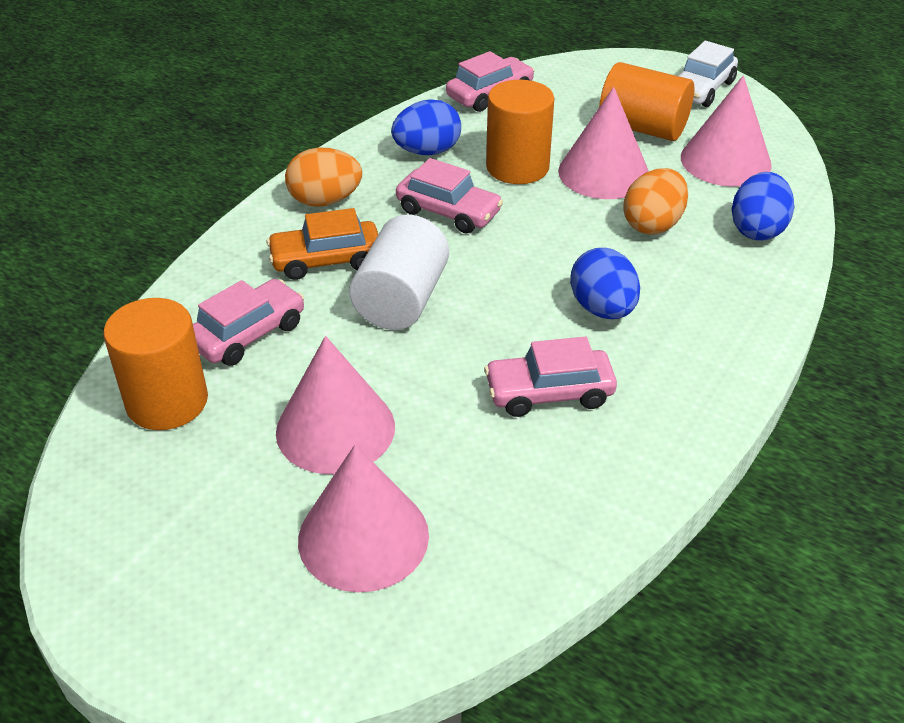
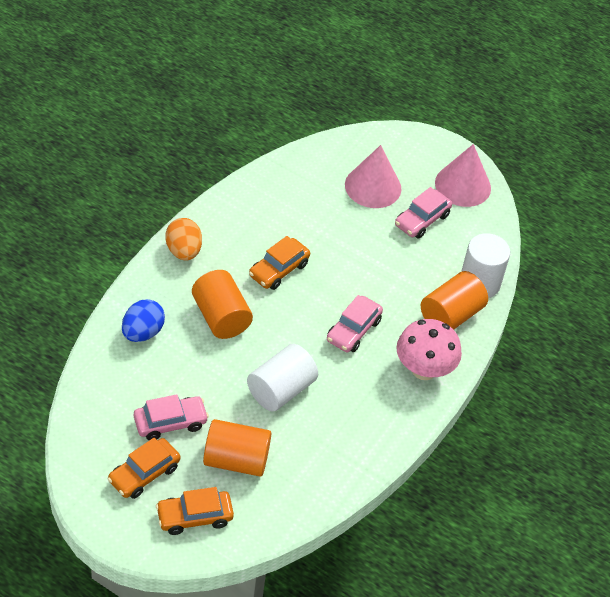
blue egg: [391,99,461,155] [570,248,640,319] [732,172,794,241] = 3 -> [122,299,165,342] = 1
orange car: [266,208,378,280] = 1 -> [107,437,180,499] [156,487,234,535] [249,236,310,290] = 3
orange egg: [285,148,362,207] [624,168,688,235] = 2 -> [165,218,202,260] = 1
pink car: [193,279,304,366] [396,158,503,234] [446,51,534,112] [484,337,617,417] = 4 -> [134,394,209,440] [327,295,383,352] [395,187,452,239] = 3
pink cone: [276,336,395,474] [298,444,429,592] [558,87,649,199] [681,75,772,187] = 4 -> [345,145,401,208] [435,144,491,207] = 2
pink mushroom: none = 0 -> [396,319,462,380] = 1
white car: [679,41,738,107] = 1 -> none = 0
white cylinder: [349,215,449,330] = 1 -> [247,344,318,411] [461,233,510,298] = 2

